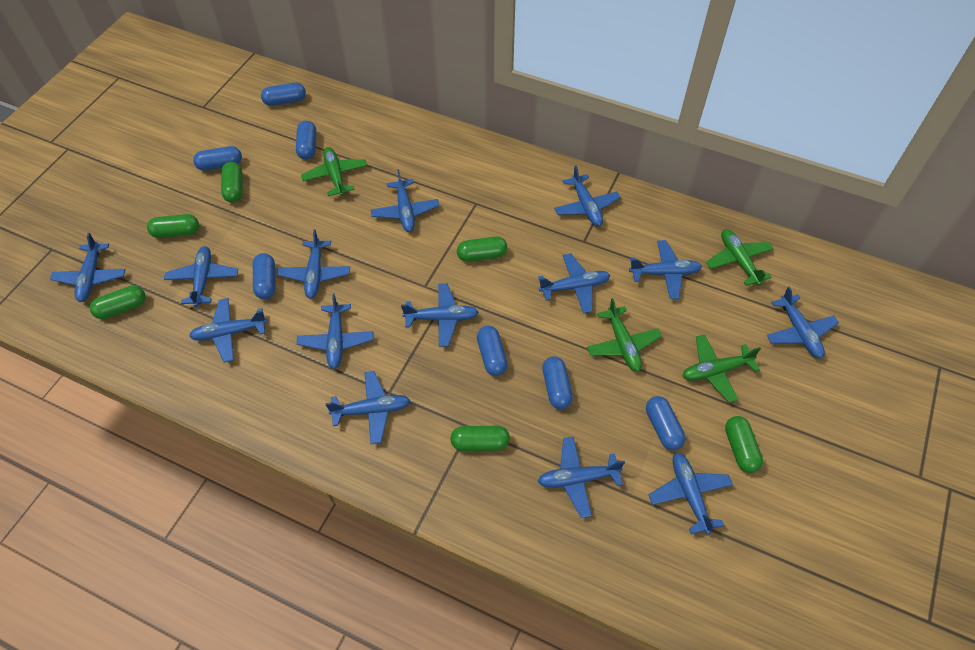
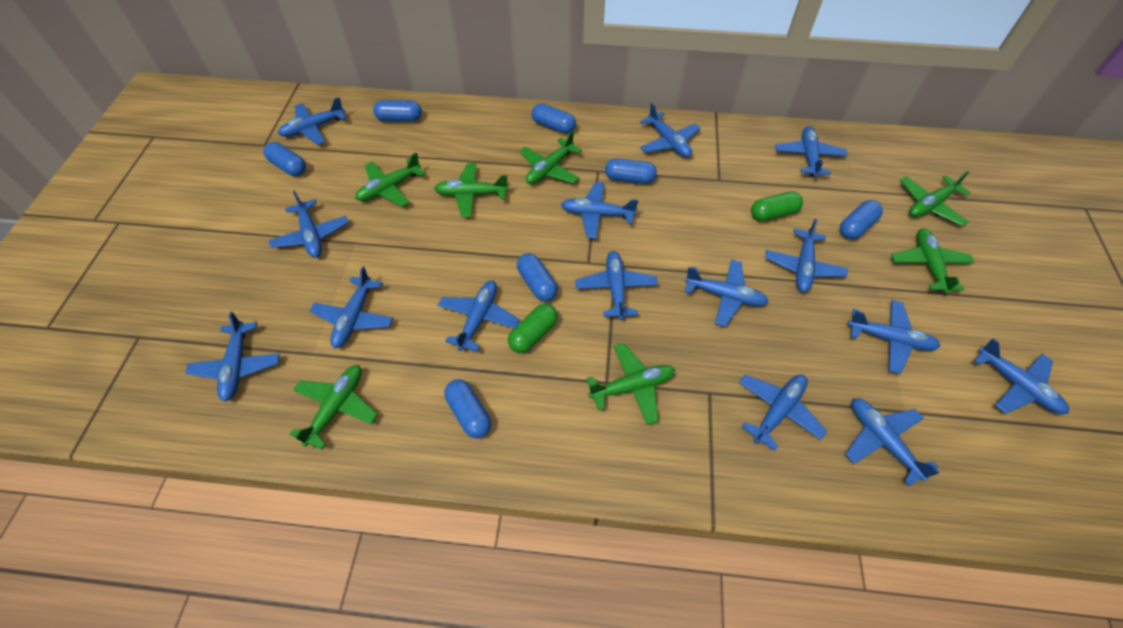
blue plane: [50,233,125,302] [164,246,238,307] [189,298,267,362] [277,229,350,298] [296,294,373,369] [326,371,411,444] [371,169,439,232] [401,283,479,347] [538,253,610,313] [538,437,625,518] [554,166,621,226] [629,240,702,299] [649,452,733,534] [766,287,839,358] = 14 -> [185,312,280,402] [269,190,348,258] [278,97,346,145] [310,266,393,348] [438,281,520,352] [561,182,639,239] [575,251,658,320] [640,103,700,158] [685,259,768,327] [739,374,827,451] [765,219,848,292] [775,126,847,177] [845,398,940,486] [847,300,940,374] [974,338,1069,414] = 15
green capsule: [90,285,146,319] [147,214,199,238] [221,162,243,203] [450,426,510,451] [457,236,507,262] [725,416,763,473] = 6 -> [508,304,558,353] [751,191,803,221] = 2
green plane: [301,147,367,196] [587,298,662,372] [683,334,761,403] [706,229,774,286] = 4 -> [290,365,378,449] [355,152,425,207] [434,163,509,217] [520,130,582,184] [586,343,675,425] [891,228,975,294] [900,171,971,226] = 7

